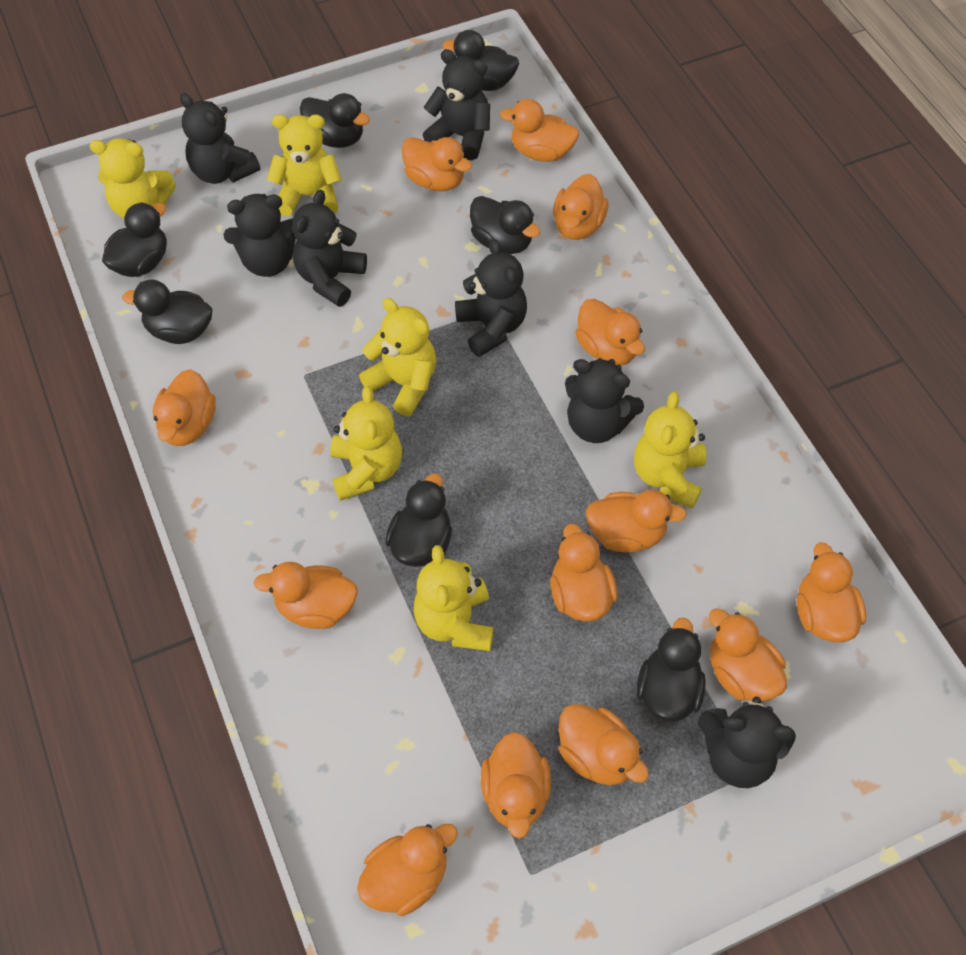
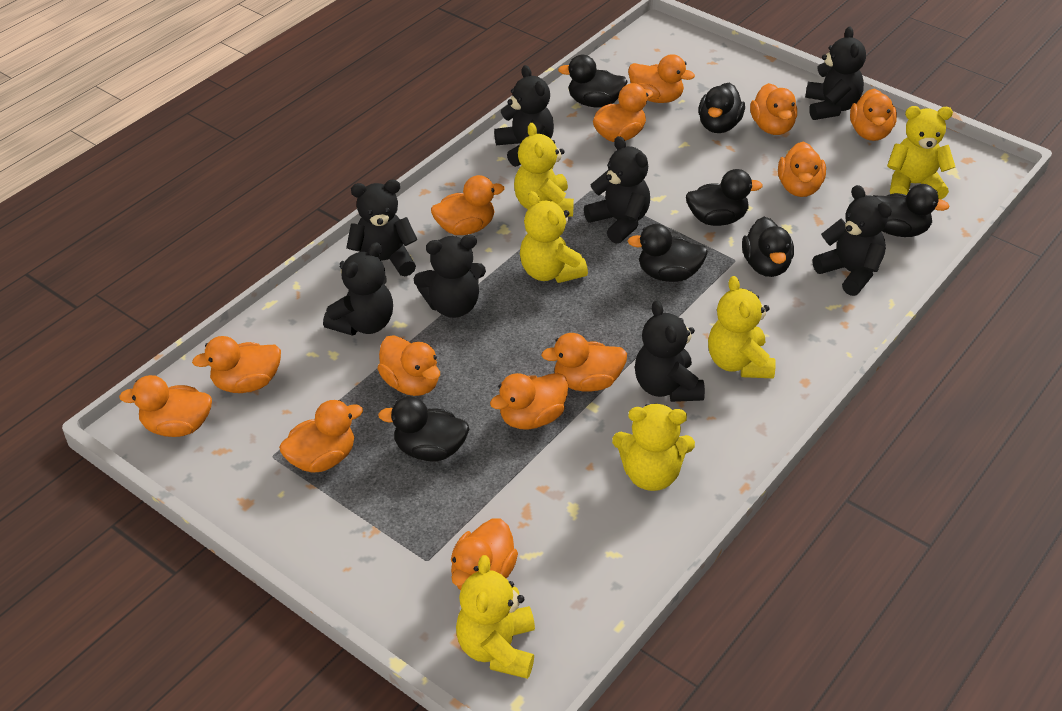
black teddy bear: [180,93,260,184] [223,194,296,277] [292,189,367,307] [423,49,490,160] [455,239,527,357] [565,358,644,443] [698,697,796,788] = 7 -> [323,242,393,336] [346,180,417,276] [414,235,486,318] [494,65,554,167] [584,136,650,244] [635,301,705,402] [805,26,866,120] [813,185,892,296] = 8

